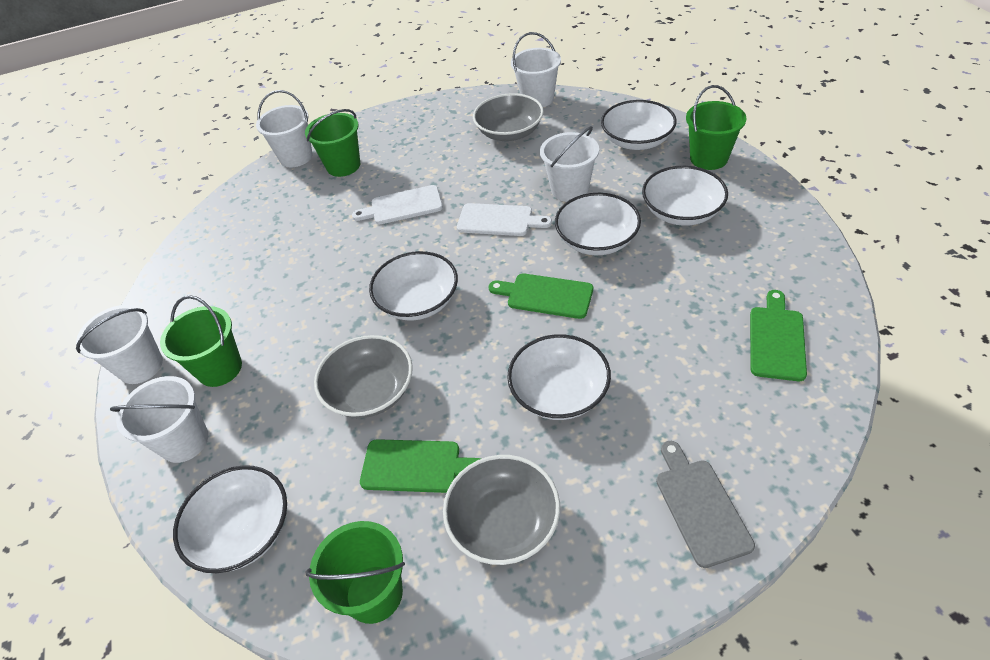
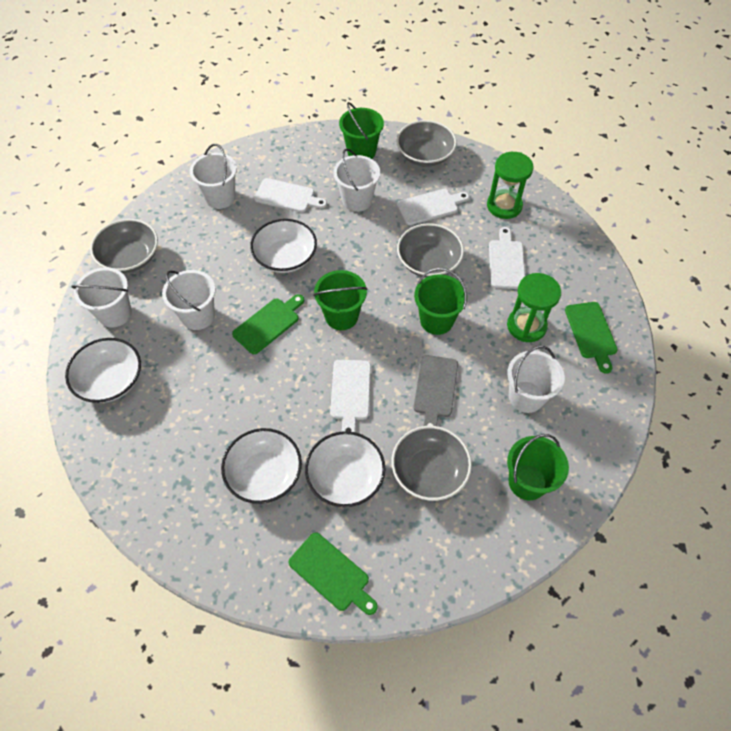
green hourglass: none = 0 -> [487,152,534,219] [507,273,561,342] = 2
grey bowl: [314,335,413,418] [443,455,560,565] [473,93,544,141] = 3 -> [90,219,158,273] [391,426,472,501] [396,120,457,167] [397,223,464,278] = 4
white bowl: [173,465,287,573] [369,251,458,321] [507,334,611,420] [555,193,641,255] [601,100,677,150] [642,166,728,226] = 6 -> [65,338,141,403] [221,428,302,504] [250,219,317,273] [305,431,386,507] = 4
white cutting board: [352,185,443,224] [457,203,552,236] = 2 -> [254,178,327,212] [330,360,371,432] [397,189,469,225] [489,227,525,289] = 4

